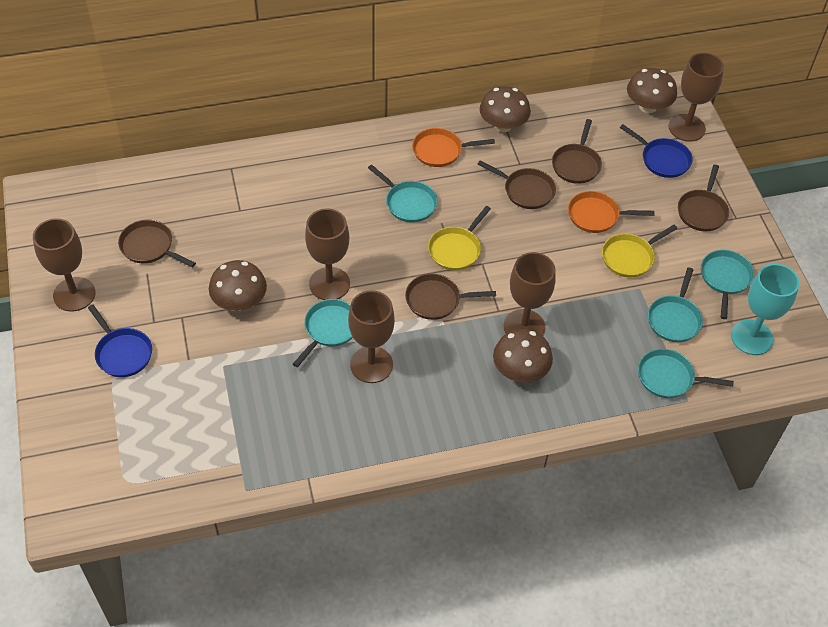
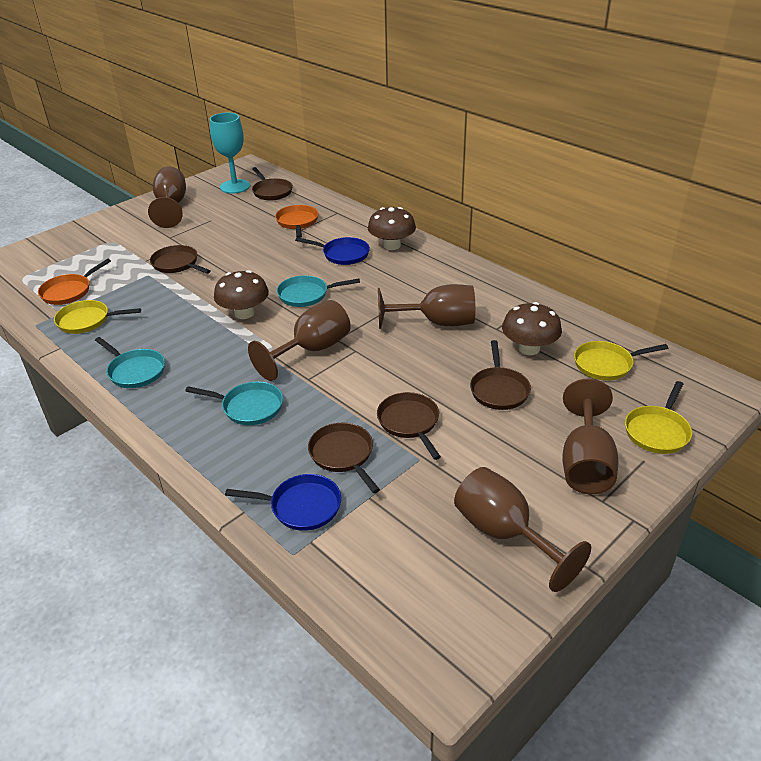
brown mushroom: [209,260,267,311] [480,86,531,132] [493,329,553,383] [627,68,677,113] = 4 -> [214,270,269,319] [368,207,416,250] [502,302,562,355] = 3
turquoise pan: [293,299,353,367] [368,165,438,223] [638,349,734,398] [648,267,703,342] [701,250,754,319] = 5 -> [95,337,165,388] [186,382,283,425] [277,275,360,307] = 3
yellow pan: [428,206,491,271] [602,225,678,277] = 2 -> [54,300,141,334] [574,341,668,381] [625,381,692,454] = 3

